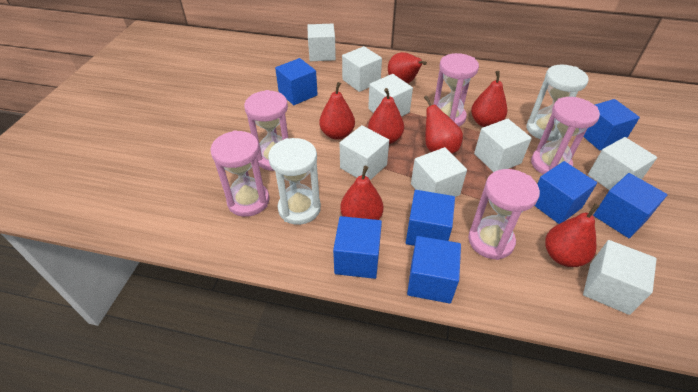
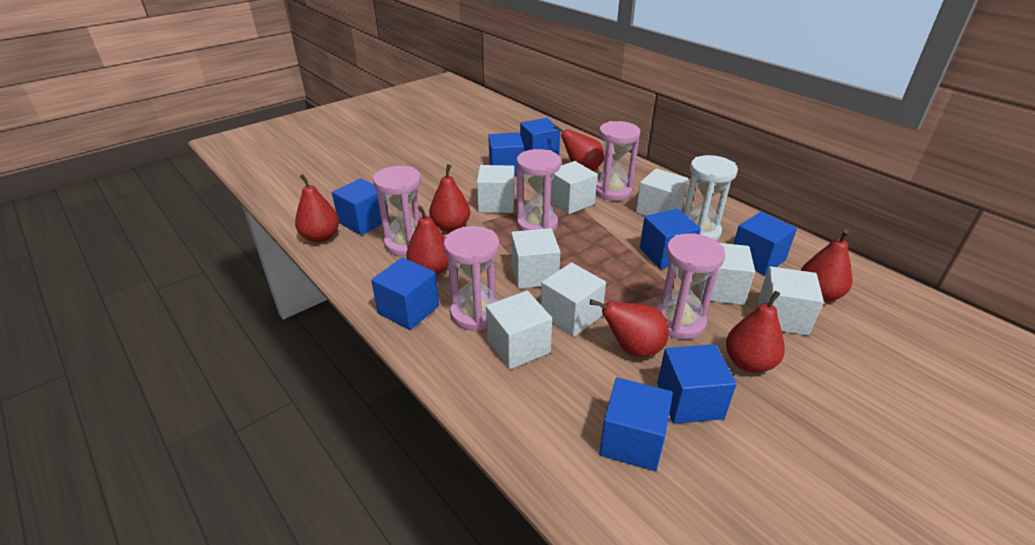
blue cube: [275,58,318,105] [333,216,382,279] [406,190,455,246] [407,236,461,304] [534,161,597,224] [583,99,640,150] [593,173,668,238] = 7 -> [332,178,389,235] [371,257,439,330] [488,132,524,175] [520,118,560,155] [599,378,673,471] [640,209,701,269] [657,344,737,424] [734,212,797,276] = 8
white hourglass: [268,138,321,225] [526,64,589,141] = 2 -> [683,155,738,240] = 1

